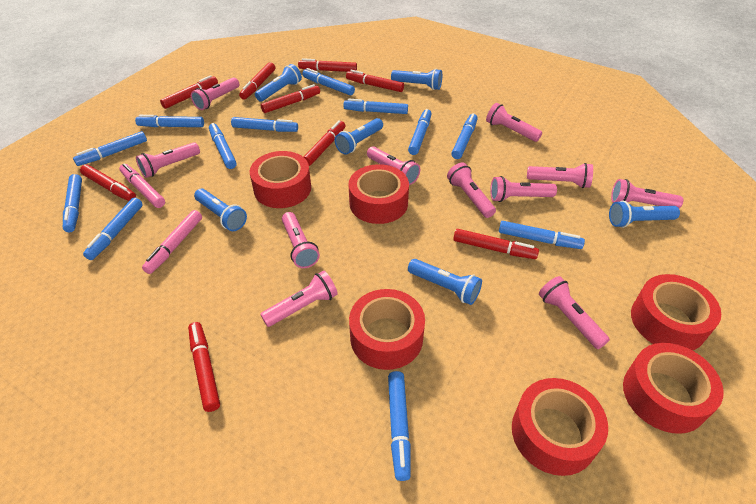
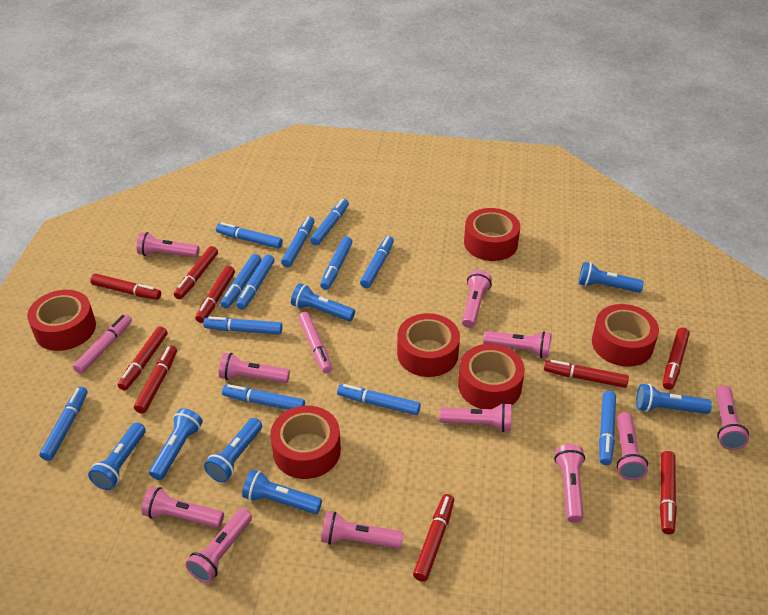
blue flashlight: [194,189,247,231] [255,64,302,102] [335,118,383,155] [391,69,442,90] [408,259,482,305] [609,201,680,228] = 6 -> [88,422,146,490] [149,408,203,480] [204,418,262,483] [242,470,322,514] [291,283,355,321] [578,262,644,293] [636,384,712,414] = 7

